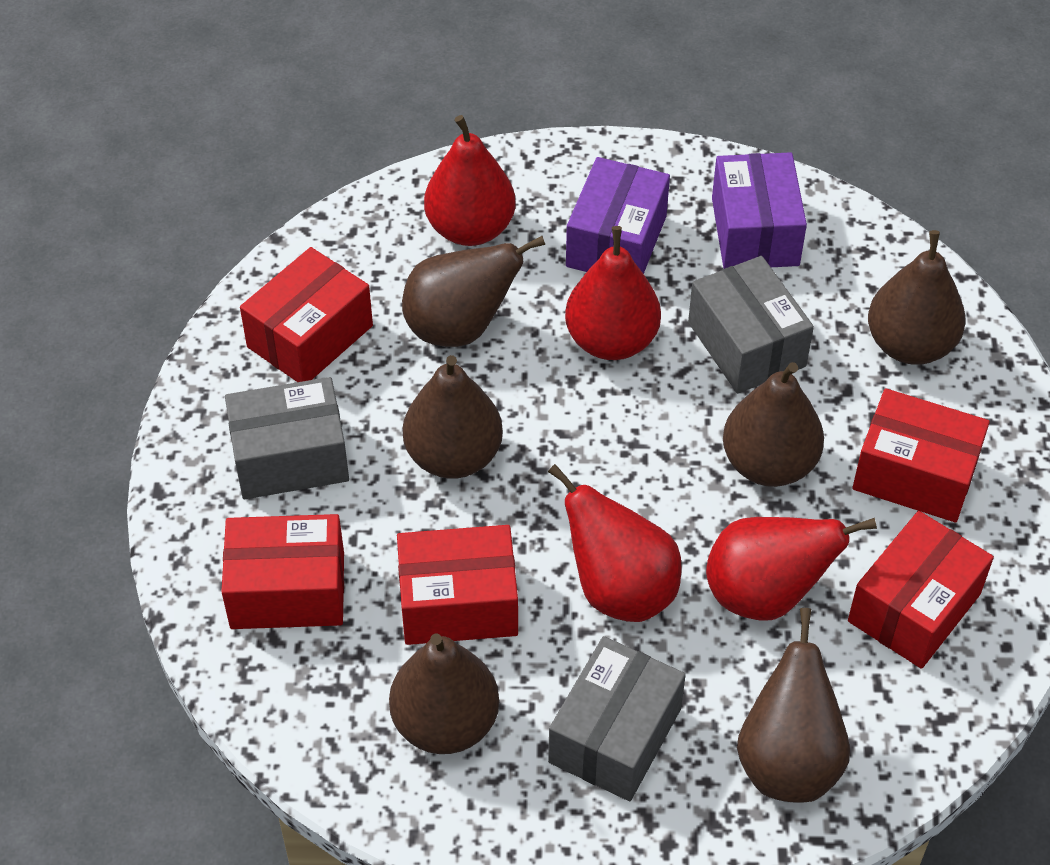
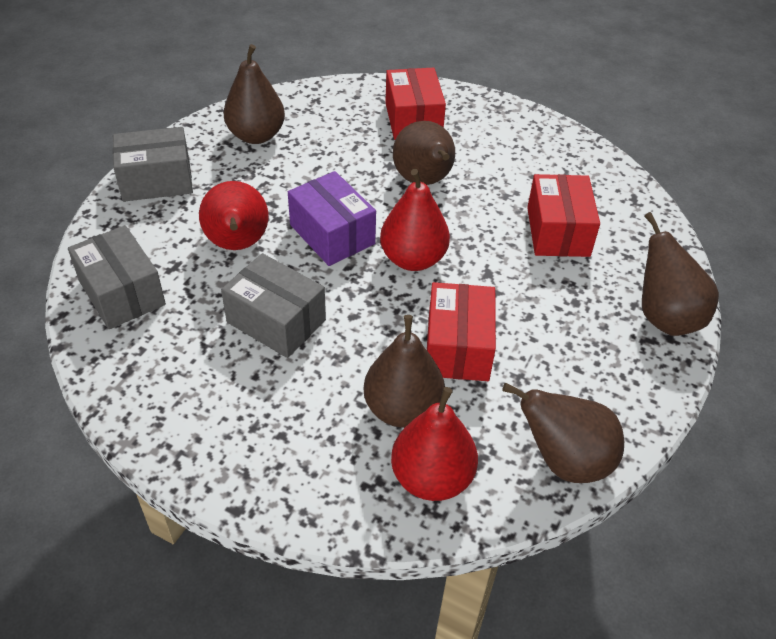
brown pear: [389,633,499,754] [402,236,545,347] [403,355,503,479] [723,362,824,487] [737,608,850,803] [868,230,966,365] = 6 -> [223,44,285,144] [364,315,445,428] [393,121,455,185] [502,383,624,483] [642,212,719,336] = 5
purple box: [566,157,670,274] [712,152,807,269] = 2 -> [288,171,376,266] = 1
red box: [221,514,344,629] [240,247,373,382] [397,525,518,645] [848,511,994,669] [852,388,990,522] = 5 -> [385,67,446,140] [427,282,496,381] [527,174,600,257] = 3
red pear: [424,115,515,246] [548,464,682,622] [565,226,661,360] [706,517,877,621] = 4 -> [199,181,268,250] [380,169,450,271] [391,387,478,501] = 3

